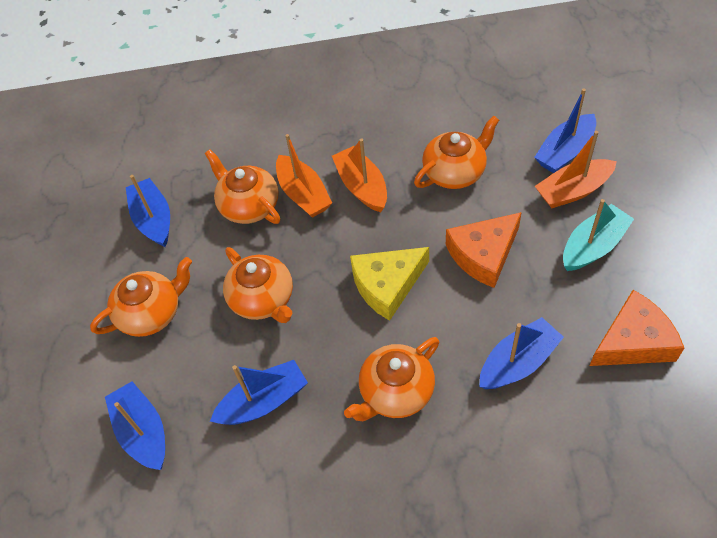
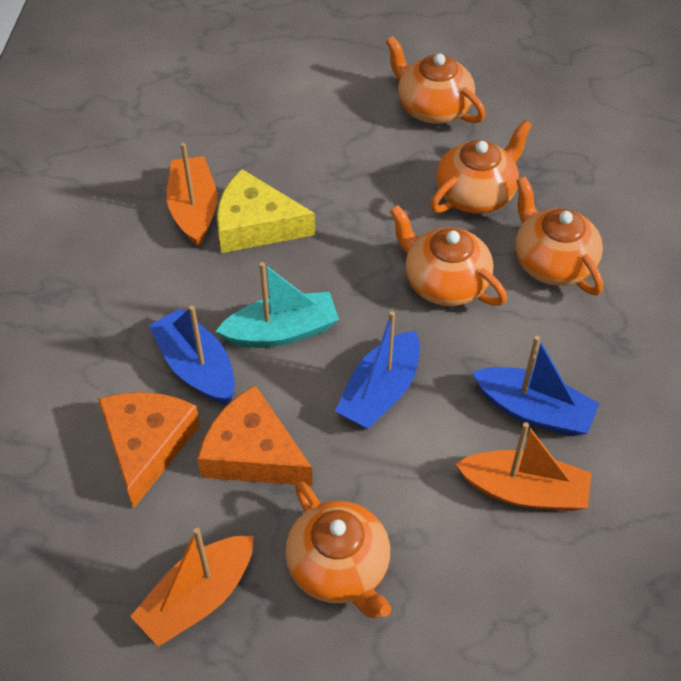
blue boat: [105,381,165,470] [126,175,170,247] [210,360,308,425] [479,317,564,389] [534,88,596,173] = 5 -> [149,306,235,404] [335,311,420,429] [472,336,600,436] = 3

